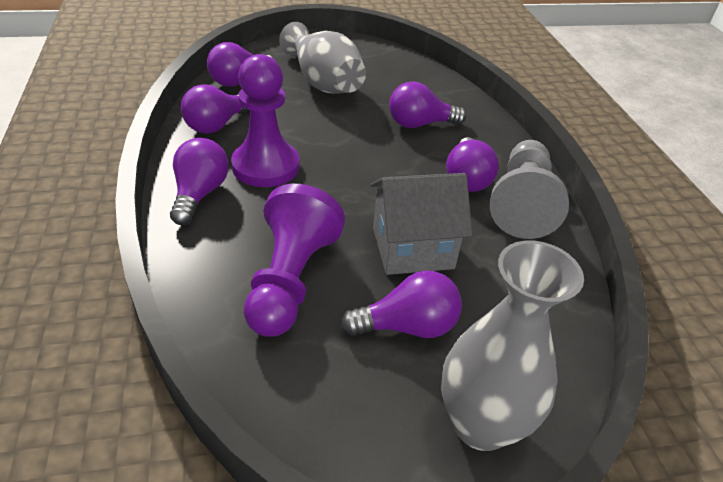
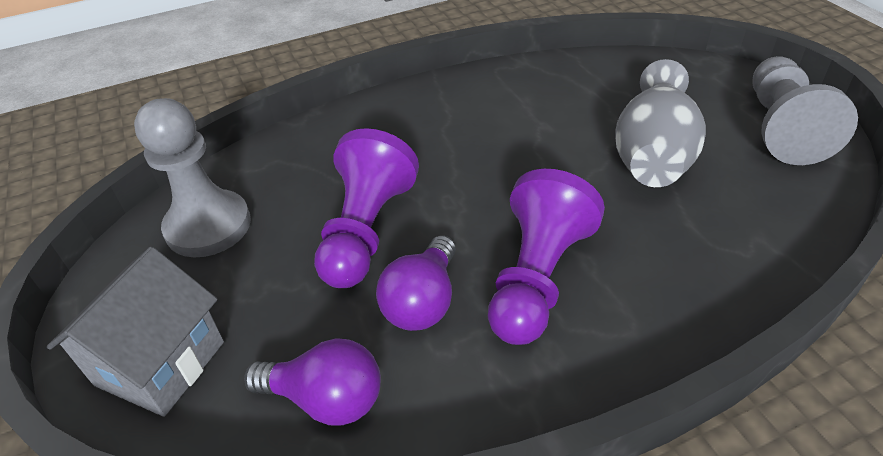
grey pawn: [490,140,569,239] = 1 -> [134,98,251,257] [753,56,858,165] = 2
grey vase: [279,22,366,94] [441,241,584,451] = 2 -> [615,59,706,187] = 1
purple light bulb: [170,138,229,225] [181,84,250,134] [207,42,274,87] [341,270,462,338] [389,81,466,128] [446,137,499,192] = 6 -> [244,338,381,426] [376,235,456,331] = 2

